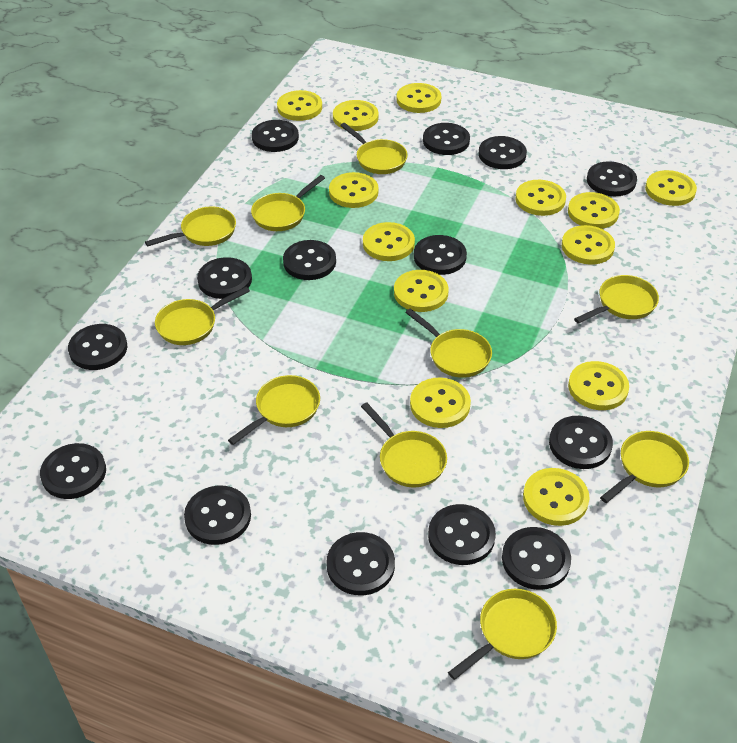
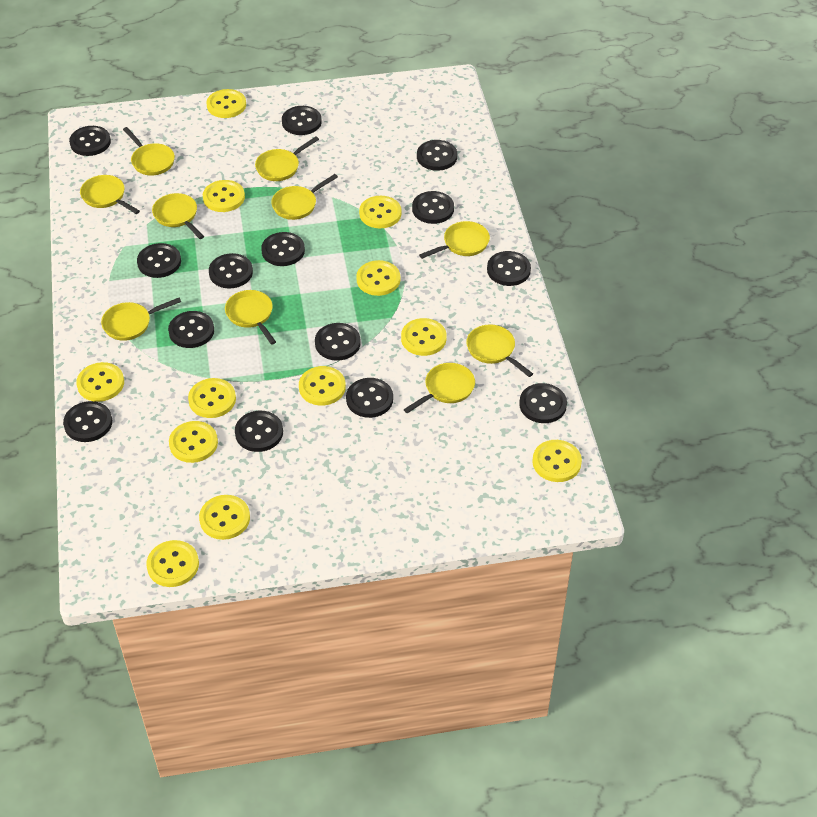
yellow button: [277,90,322,121] [329,172,378,208] [333,100,378,131] [363,222,415,261] [394,270,449,312] [397,83,441,113] [410,377,471,428] [515,180,566,216] [523,468,589,526] [562,225,615,265] [568,192,620,229] [568,361,629,410] [645,170,697,206] = 13 -> [76,362,124,402] [146,540,199,587] [169,421,218,463] [188,378,236,418] [199,495,250,540] [203,180,245,212] [207,89,246,118] [299,366,346,406] [356,260,400,296] [359,196,402,228] [401,318,447,356] [532,440,582,482] = 12

